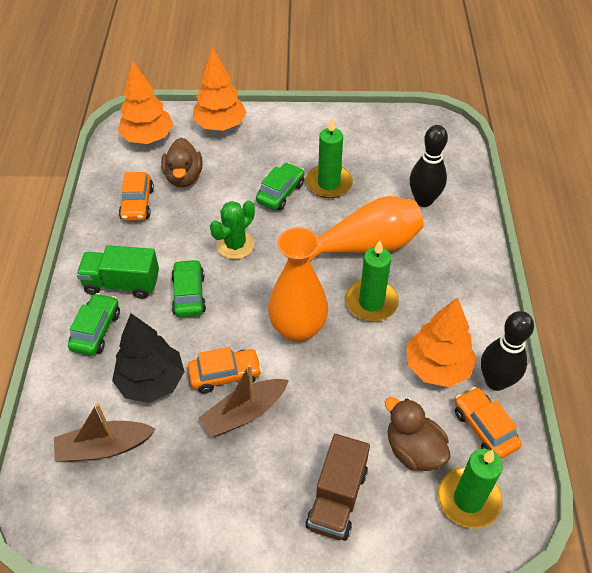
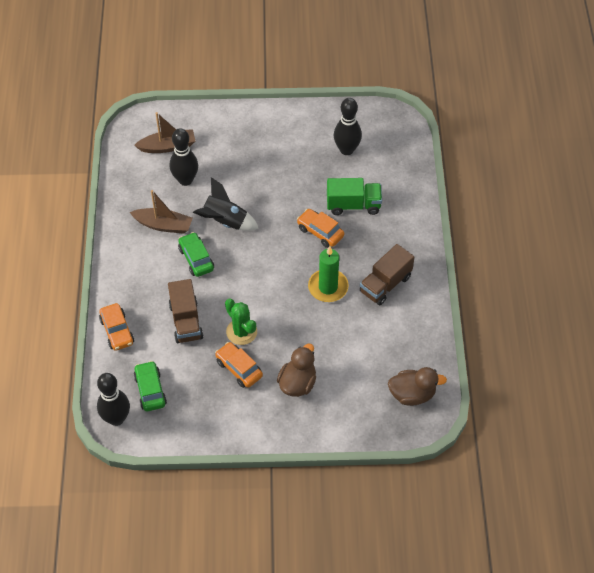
black bowling pin: [410,125,448,207] [481,311,534,391] = 2 -> [97,373,130,426] [170,128,198,186] [334,98,362,155] = 3
black rocket: none = 0 -> [193,177,259,231] = 1
black tree: [112,313,185,403] = 1 -> none = 0
brown truck: [306,434,370,541] = 1 -> [168,279,203,343] [360,244,414,305] = 2
green candle: [306,118,353,198] [345,240,399,321] [438,449,503,529] = 3 -> [308,246,348,302] = 1
green car: [68,293,120,356] [171,259,206,317] [256,162,304,210] = 3 -> [134,361,167,411] [178,232,214,277] = 2
orange tree: [118,60,173,144] [193,47,247,131] [407,297,477,387] = 3 -> none = 0
orange vase: [268,227,328,342] [308,196,424,262] = 2 -> none = 0

